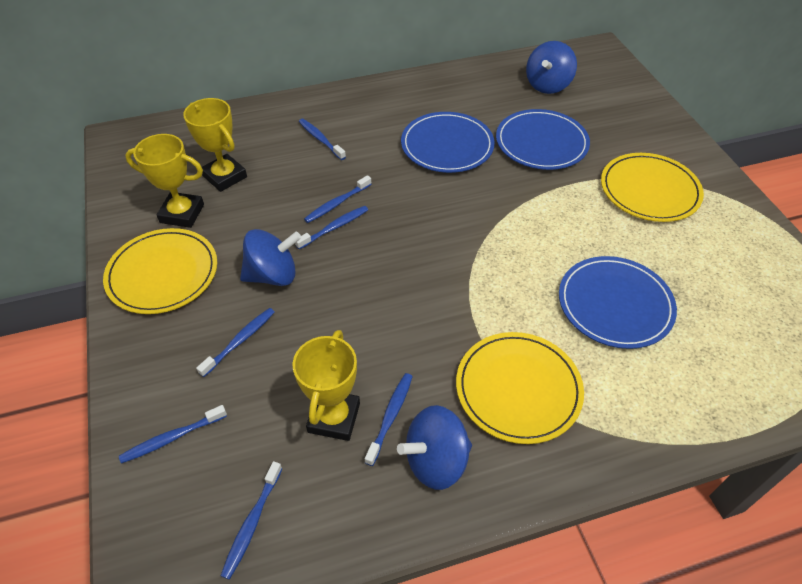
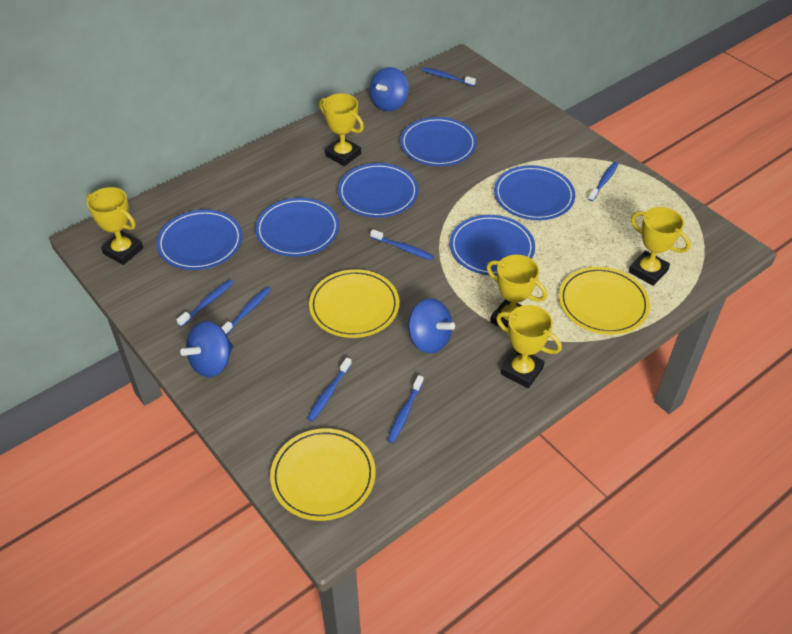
blue plate: [401,112,495,173] [496,109,590,170] [559,256,677,349] = 3 -> [156,210,242,270] [255,198,339,257] [338,163,419,218] [400,117,477,166] [450,215,535,276] [494,165,575,220] = 6
yellow trophy: [125,134,204,228] [183,98,247,192] [293,330,360,441] = 3 -> [86,187,143,265] [319,93,364,166] [486,255,547,328] [496,305,562,388] [629,207,691,286] = 5

